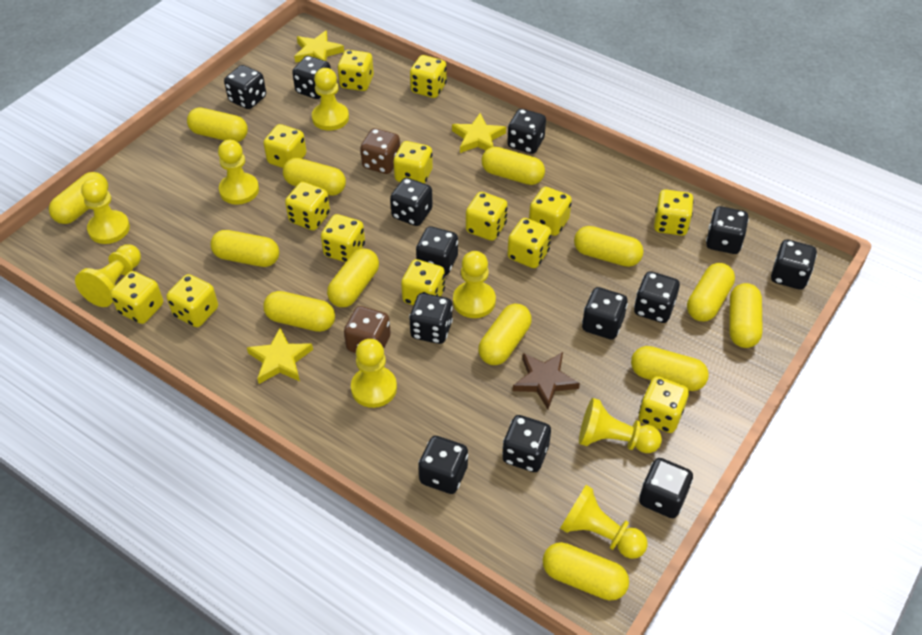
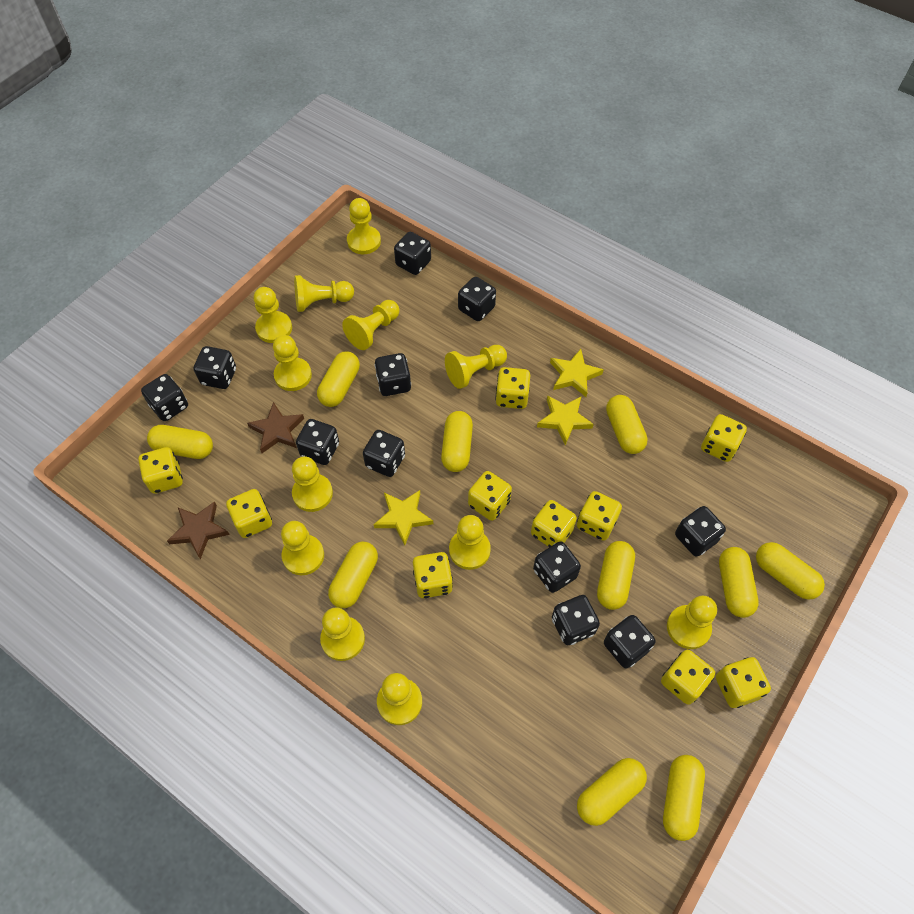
black dice: [224,65,266,109] [292,56,331,99] [390,178,433,226] [409,293,453,344] [416,226,458,276] [418,436,468,494] [502,415,551,472] [507,109,546,154] [582,287,628,339] [634,271,680,323] [639,458,693,518] [706,206,749,254] [771,239,817,290] = 13 -> [141,374,188,421] [194,346,236,389] [296,419,339,465] [363,430,405,477] [374,353,411,396] [394,232,431,275] [458,277,496,321] [533,541,581,593] [552,595,600,645] [604,615,656,668] [675,506,726,557] = 11
brown dice: [344,306,391,353] [360,128,400,174] = 2 -> none = 0
brown star: [513,352,580,409] = 1 -> [167,501,230,559] [247,402,304,453] = 2
yellow capsule: [49,172,108,224] [187,107,248,142] [211,230,279,267] [263,291,335,332] [283,158,346,196] [327,249,379,307] [478,304,532,365] [482,147,545,185] [543,542,629,601] [574,226,644,267] [631,346,709,391] [687,263,735,322] [729,283,763,348] = 13 -> [147,425,213,459] [317,351,360,407] [328,542,378,608] [441,411,473,472] [577,758,647,826] [597,541,635,610] [606,395,648,454] [663,755,705,841] [719,547,759,618] [756,542,825,600] = 10
yellow dice: [110,271,163,324] [166,274,218,327] [263,124,306,168] [285,182,330,230] [321,214,365,262] [337,50,374,91] [393,141,433,184] [401,259,445,306] [410,55,447,98] [466,192,508,241] [507,218,551,268] [529,187,572,236] [639,376,689,433] [654,189,694,236] = 14 -> [138,447,183,494] [226,489,272,538] [413,552,453,598] [468,471,512,521] [495,367,530,409] [531,500,577,547] [577,491,622,541] [661,650,715,705] [701,414,747,462] [716,657,771,708] = 10
yellow pawn: [75,244,141,307] [81,178,130,244] [218,140,259,205] [312,68,349,131] [351,339,397,408] [453,251,496,318] [560,485,648,559] [579,398,662,453] = 8 -> [254,287,292,343] [273,335,312,391] [281,521,324,575] [292,457,333,512] [294,275,354,312] [320,608,365,661] [342,300,400,350] [347,198,381,254] [377,673,422,725] [445,345,507,389] [449,515,491,570] [667,596,717,649] = 12

